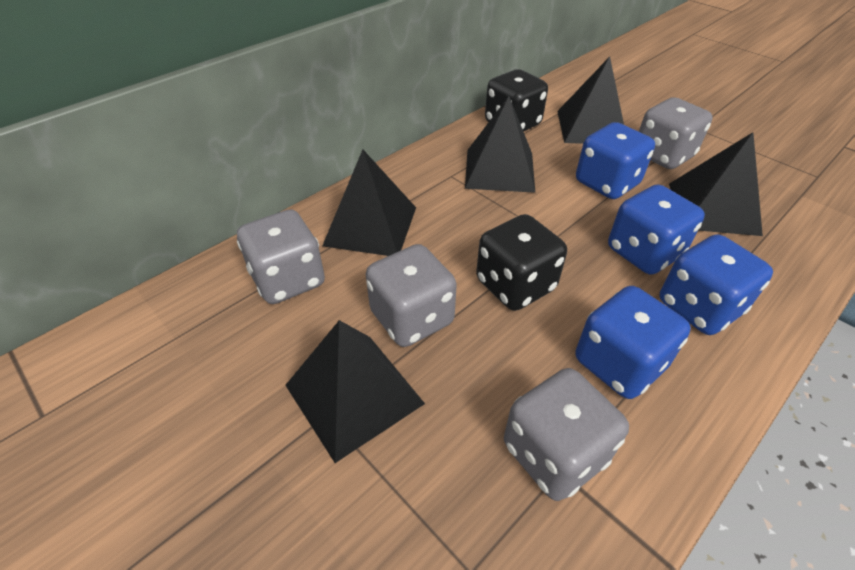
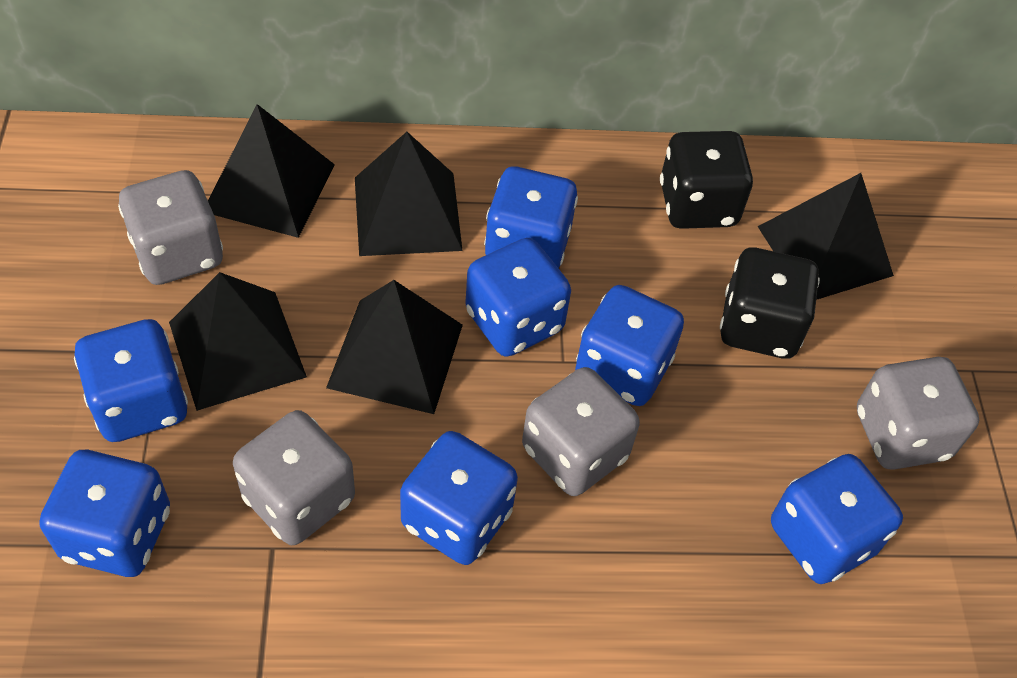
blue dice: [576,122,655,199] [576,286,691,399] [608,184,705,275] [659,234,773,335] = 4 -> [39,450,170,577] [74,319,188,442] [400,431,518,565] [465,238,571,357] [484,166,578,268] [575,285,684,406] [771,454,903,584] = 7

